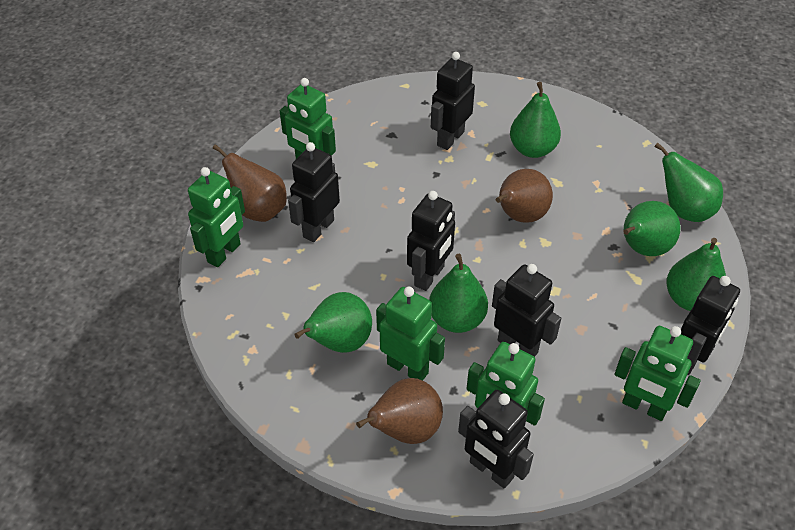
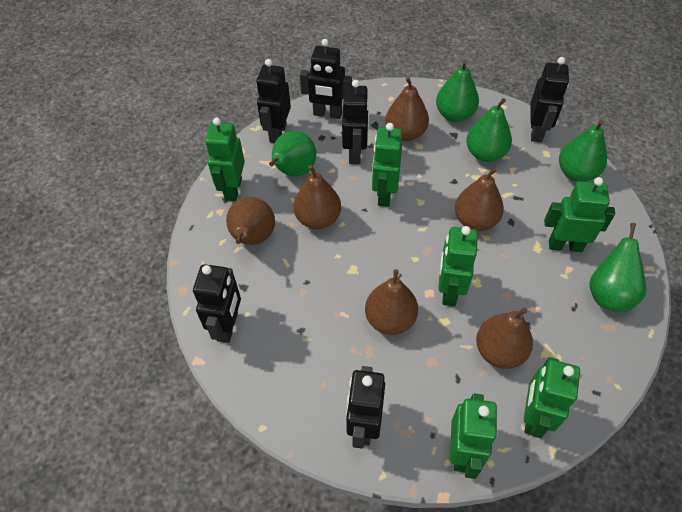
brown pear: [213,144,287,222] [356,378,443,444] [496,169,553,223] = 3 -> [226,197,275,245] [294,165,341,229] [365,269,418,335] [385,77,429,141] [455,168,504,231] [476,308,533,369] = 6
green pear: [294,292,372,353] [429,254,488,333] [510,82,561,158] [623,201,680,256] [654,142,723,222] [666,238,726,311] = 6 -> [269,131,316,176] [436,60,479,122] [466,98,512,162] [559,120,607,182] [589,223,646,312] = 5
green robot: [188,167,245,267] [280,78,336,159] [376,287,445,381] [467,342,545,426] [614,326,701,421] = 5 -> [205,117,245,201] [372,123,402,207] [438,226,478,306] [450,394,498,479] [524,357,580,438] [544,177,615,252] = 6

